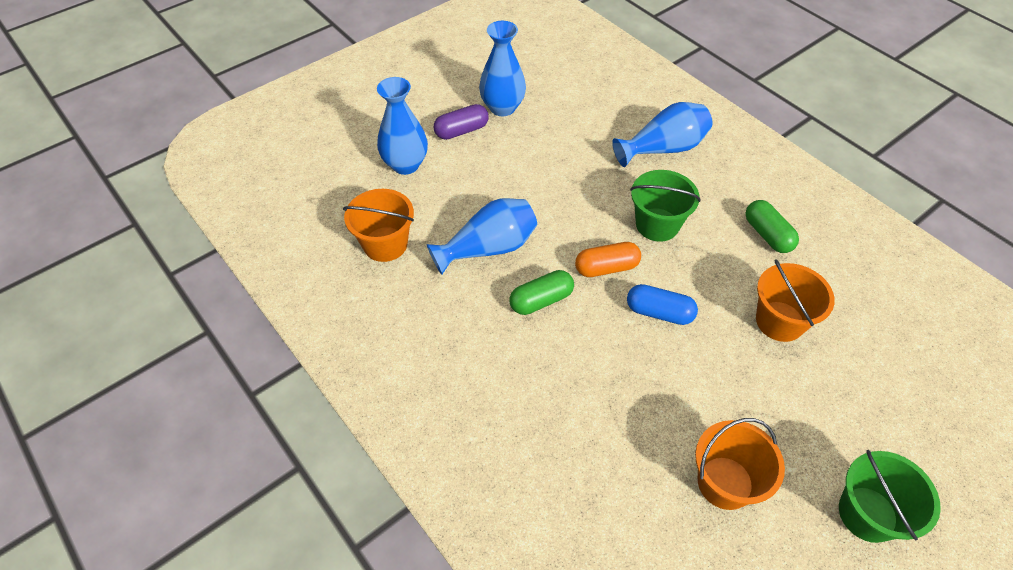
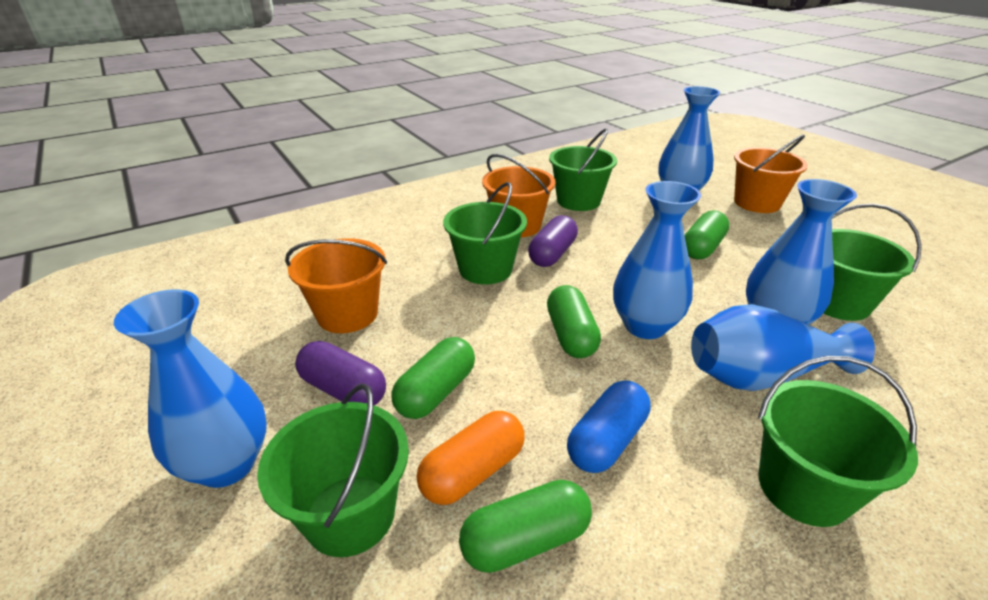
blue vase: [377,77,428,175] [427,198,537,275] [479,21,526,116] [612,102,712,167] = 4 -> [114,289,267,488] [613,181,701,339] [658,86,720,191] [691,304,875,391] [746,179,857,325] = 5
green bucket: [630,170,701,242] [839,450,941,543] = 2 -> [257,383,409,557] [443,182,527,285] [549,128,617,211] [758,356,918,527] [823,203,922,321] = 5
green capsule: [510,270,574,315] [746,200,799,253] = 2 -> [391,337,475,419] [459,480,592,573] [547,285,601,358] [685,210,729,259] = 4
purple capsule: [434,104,489,140] = 1 -> [295,341,386,405] [528,215,578,267] = 2

